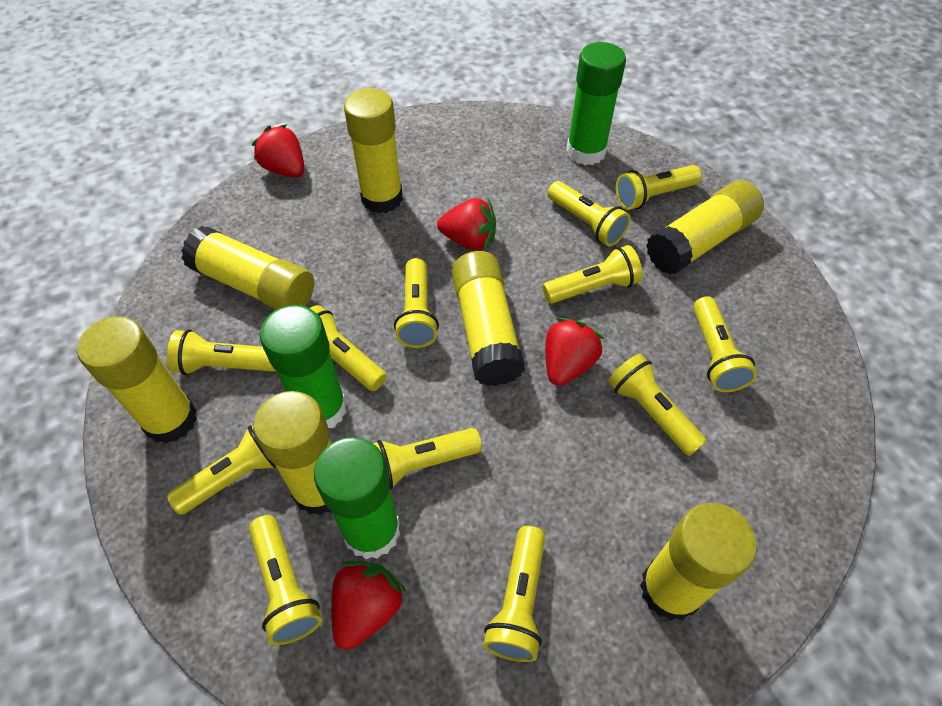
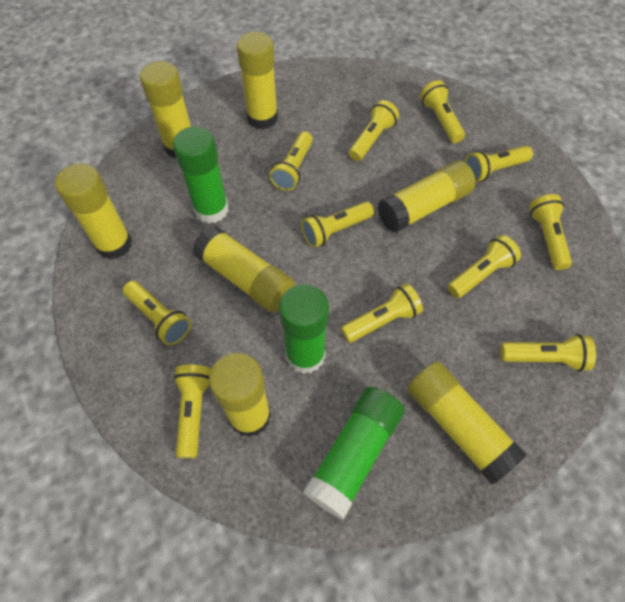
red strawberry: [251,124,304,178] [331,561,406,650] [437,198,496,250] [545,318,604,386] = 4 -> none = 0
yellow flashlight: [167,329,276,375] [167,426,276,515] [249,515,322,645] [310,305,387,391] [373,428,482,490] [394,258,439,348] [483,526,545,662] [543,245,642,304] [548,181,631,246] [608,354,707,456] [616,165,702,210] [693,296,757,392] = 12 -> [123,281,191,346] [173,365,211,458] [269,132,313,191] [301,202,374,248] [341,283,423,343] [349,100,399,161] [420,80,465,143] [447,235,521,298] [465,146,533,182] [500,334,596,372] [529,194,572,270] = 11

